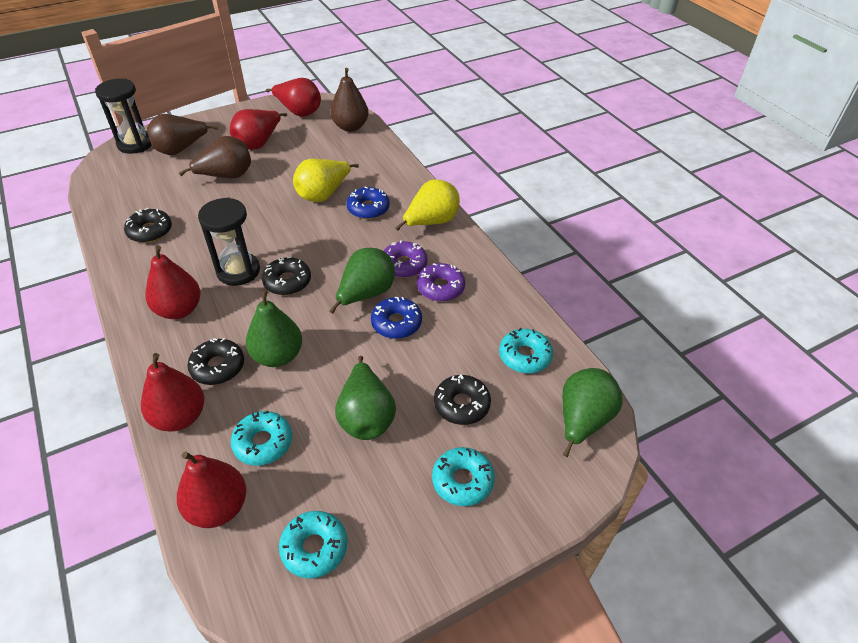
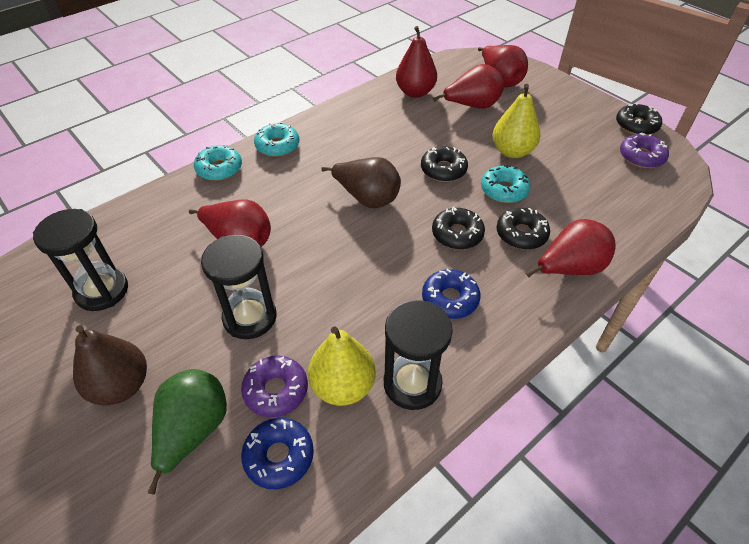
black hourglass: [95,79,152,154] [198,198,260,286] = 2 -> [33,209,128,311] [201,235,276,339] [384,300,453,410] = 3
brown pear: [147,114,218,155] [179,136,251,178] [330,68,369,132] = 3 -> [73,325,147,405] [321,157,401,208] = 2
green pear: [246,289,302,367] [329,248,395,314] [335,356,396,440] [562,368,623,457] = 4 -> [147,369,227,494] = 1
turquoise donut: [231,411,292,466] [279,511,347,578] [432,447,495,506] [499,328,553,373] = 4 -> [194,145,242,181] [254,122,299,157] [481,164,531,203] = 3

